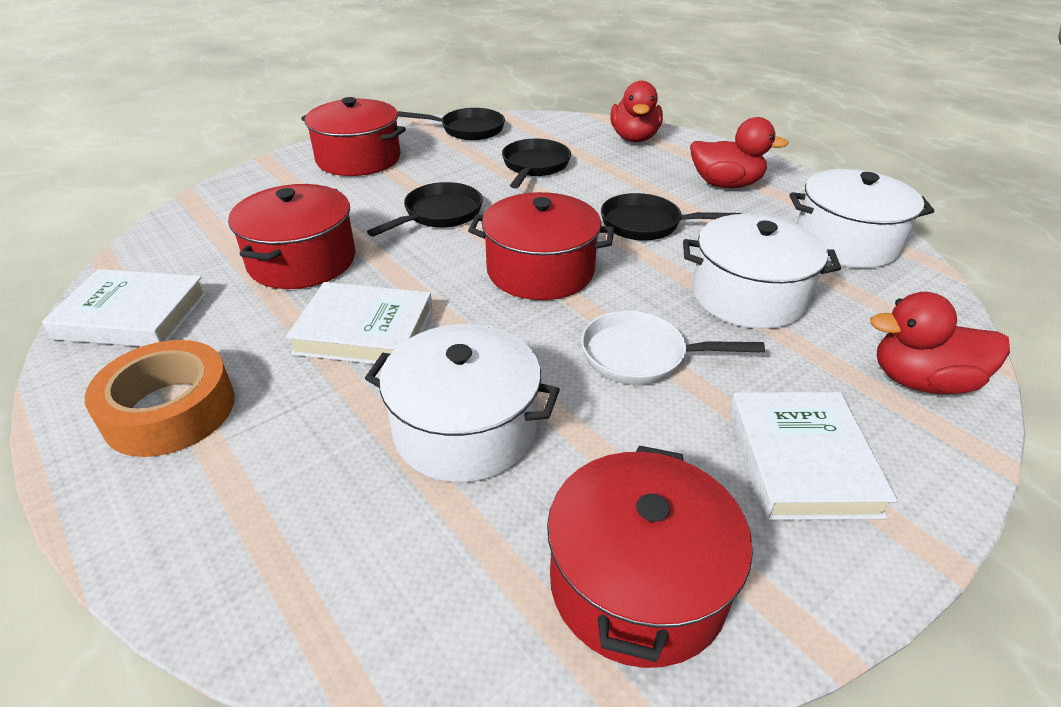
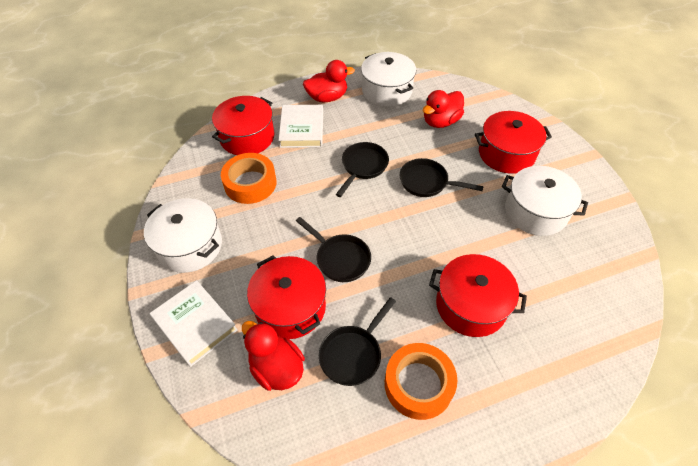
orange tape: [84,340,235,457] = 1 -> [221,153,277,204] [385,343,457,420] = 2
white book: [42,269,208,347] [286,282,433,365] [729,392,898,520] = 3 -> [150,280,238,367] [279,105,323,148] = 2
white pan: [581,311,765,385] = 1 -> none = 0

